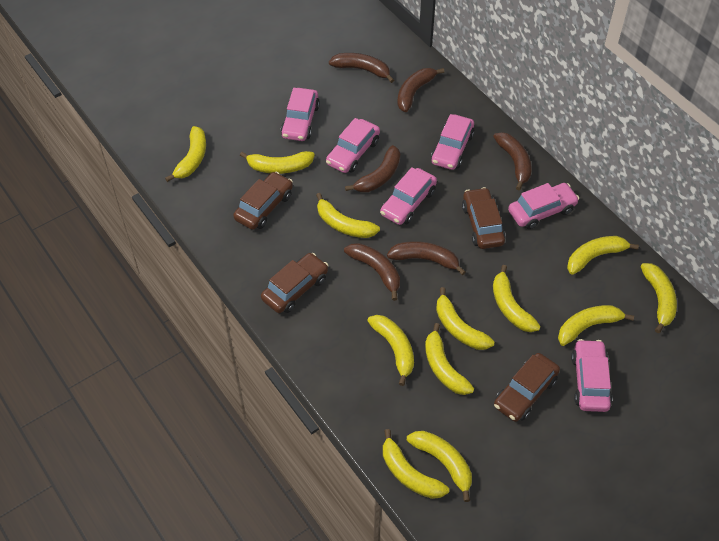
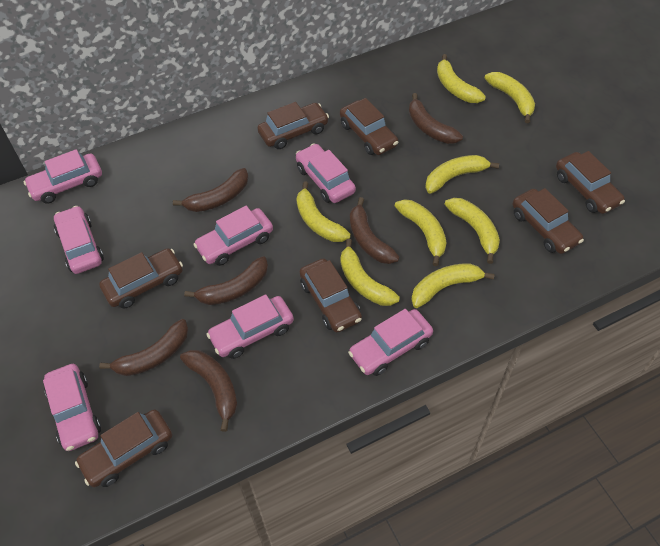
brown car: [233,172,293,230] [261,253,329,313] [462,187,506,249] [494,353,560,422] = 4 -> [75,410,172,487] [99,248,183,308] [258,102,329,149] [300,258,362,332] [340,98,398,155] [513,188,584,254] [556,151,625,214] = 7
pink car: [281,88,320,141] [326,118,380,173] [380,167,437,225] [431,114,474,170] [508,183,579,229] [571,339,612,412] = 6 -> [24,149,102,204] [43,364,101,451] [54,206,104,274] [193,206,273,266] [206,295,294,359] [296,143,356,203] [348,309,433,376] = 7
yellow banana: [165,126,206,182] [240,151,315,174] [316,193,380,238] [367,315,414,386] [383,429,449,499] [407,431,472,502] [425,323,474,395] [436,287,495,350] [493,265,541,332] [558,305,634,346] [567,236,639,275] [640,263,677,333] = 12 -> [296,182,351,242] [340,239,400,306] [395,199,447,266] [411,263,495,308] [425,155,499,194] [437,54,486,103] [444,198,500,264] [484,72,535,123] = 8

